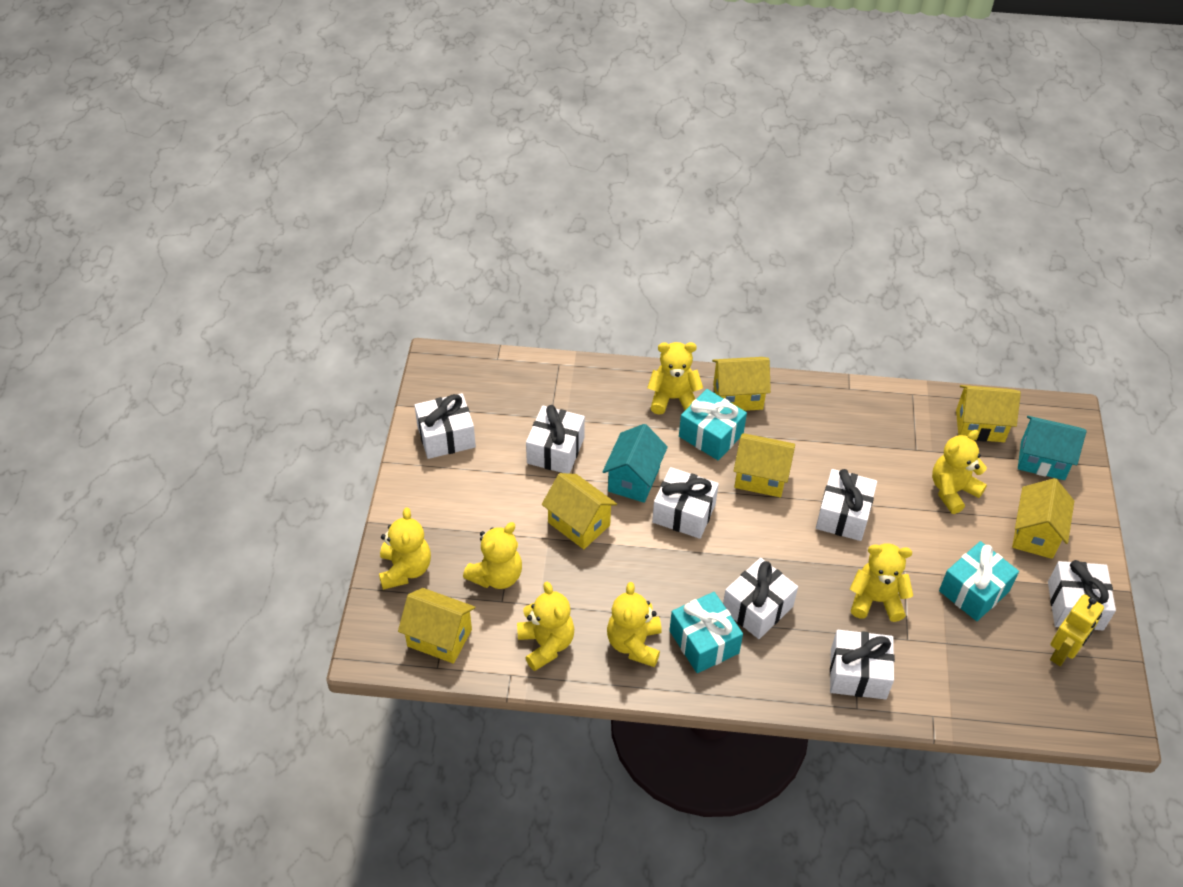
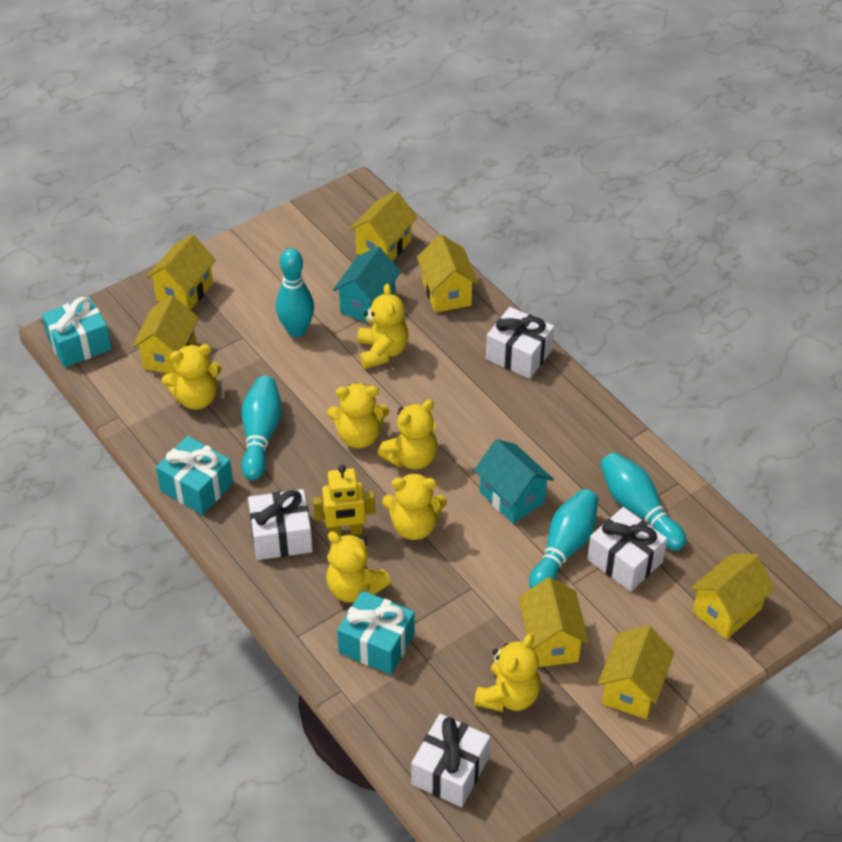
turquoise bowling pin: none = 0 -> [241,376,282,480] [276,248,314,337] [529,489,598,589] [600,452,686,550] = 4
white gift: [414,393,476,459] [526,405,585,474] [652,467,719,539] [723,558,798,639] [816,469,877,541] [830,630,895,699] [1048,560,1116,630] = 7 -> [248,489,313,560] [411,714,490,807] [486,307,554,379] [587,507,667,591] = 4
yellow house: [398,588,475,664] [542,473,617,549] [712,357,771,411] [734,433,795,497] [956,385,1021,442] [1012,478,1074,559] = 6 -> [132,295,199,374] [146,234,216,310] [349,191,417,261] [417,234,478,313] [518,577,589,667] [598,626,675,719] [690,554,775,639] = 7

